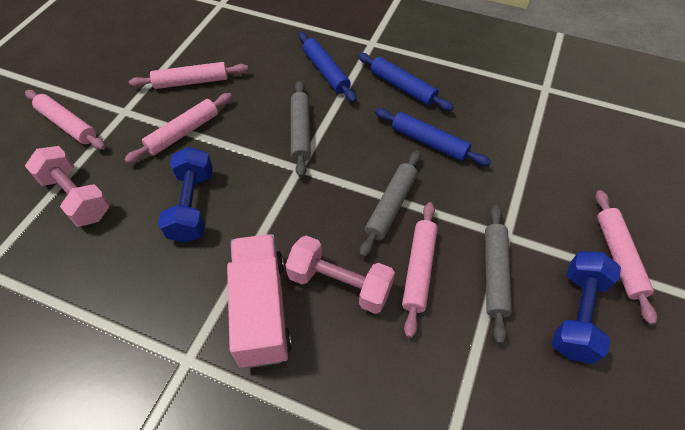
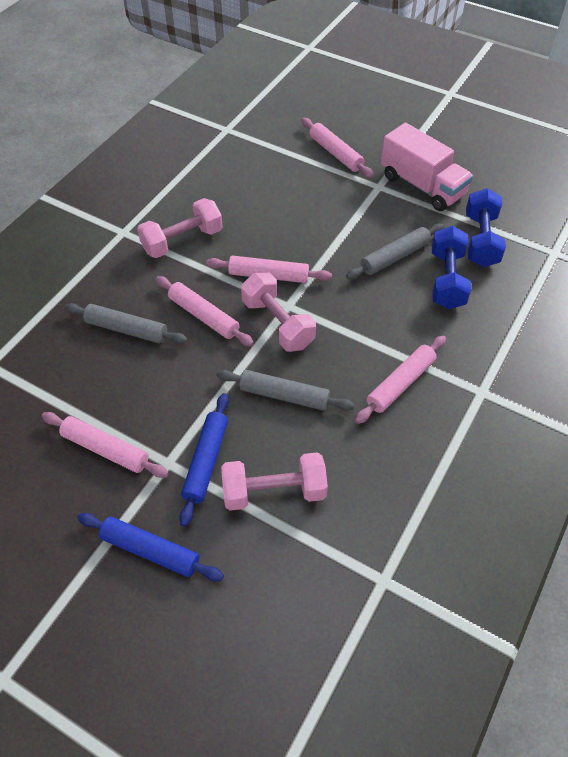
blue rolling pin: [298,32,357,102] [358,53,454,111] [375,108,491,166] = 3 -> [77,513,224,581] [179,393,229,527] = 2
pink dumbbell: [25,146,110,227] [285,236,395,314] = 2 -> [137,198,223,258] [221,452,328,511] [241,273,316,352] = 3

